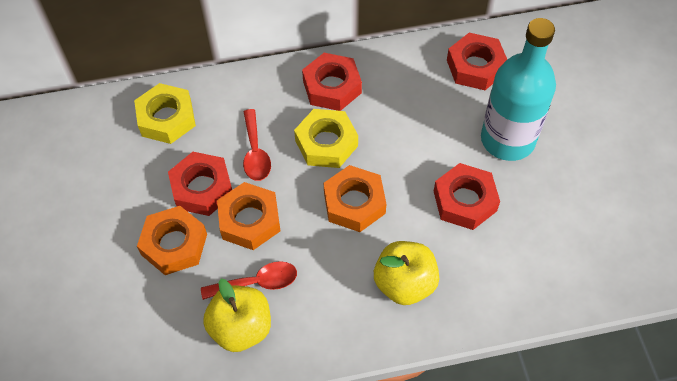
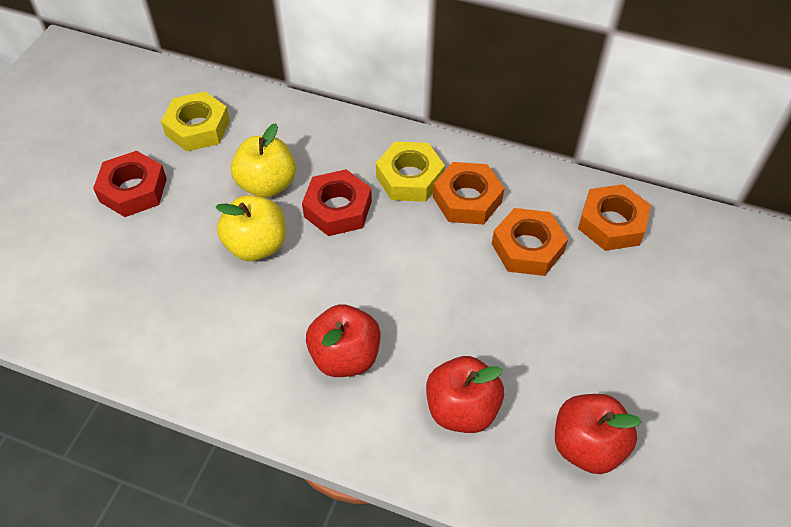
red apple: none = 0 -> [306,304,381,377] [426,356,504,433] [555,394,641,474] = 3
red nut: [168,152,232,216] [302,53,362,111] [434,163,500,230] [447,33,507,90] = 4 -> [93,151,167,217] [302,169,372,236] = 2
red spoon: [201,261,297,300] [243,109,271,181] = 2 -> none = 0
turquoise bottle: [481,18,556,161] = 1 -> none = 0

